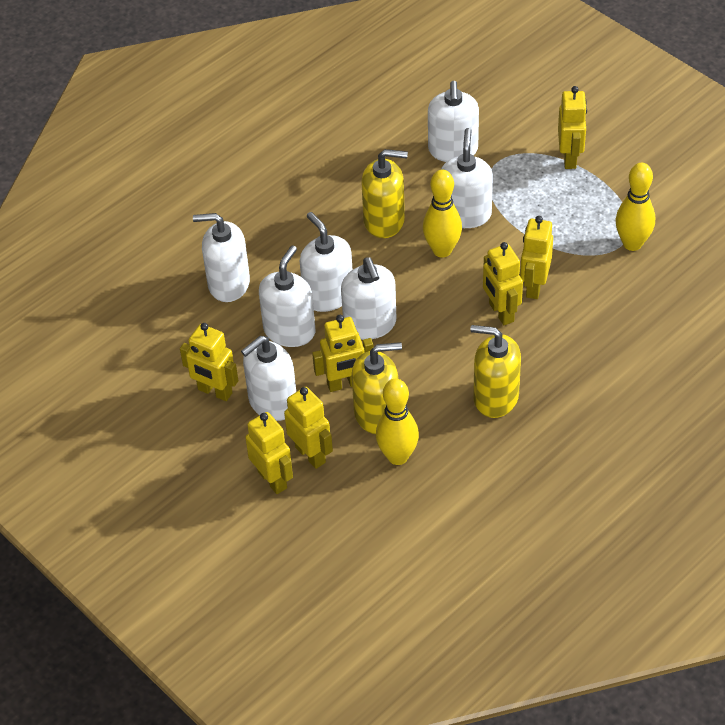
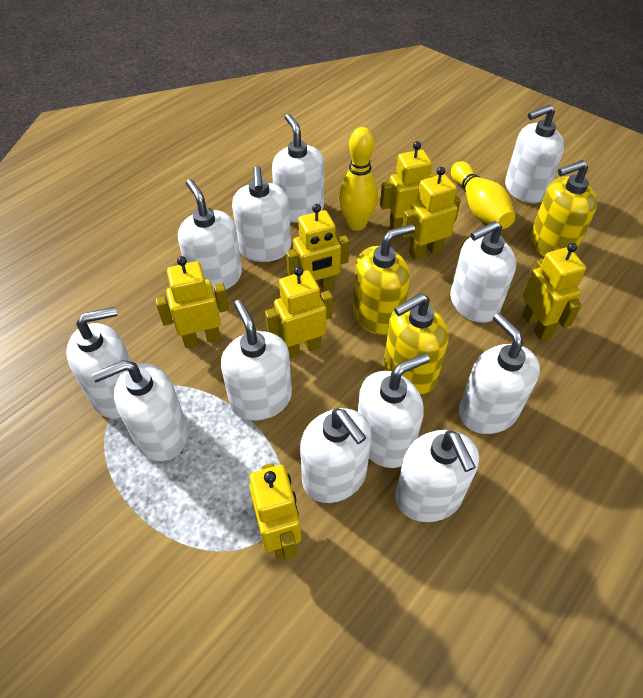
white soap dispenser: [193,213,250,302] [241,336,296,421] [259,246,315,347] [300,212,353,312] [341,257,396,340] [428,81,479,162] [441,128,493,228] = 7 -> [66,307,132,419] [92,360,188,461] [178,179,242,293] [221,300,292,421] [232,166,291,262] [272,114,324,223] [300,408,372,503] [358,353,430,468] [395,430,479,522] [450,221,516,323] [459,313,540,434] [505,105,565,203] = 12
yellow bowling pin: [376,379,419,465] [423,170,462,257] [615,163,655,251] = 3 -> [339,127,378,231] [451,161,515,229] = 2

